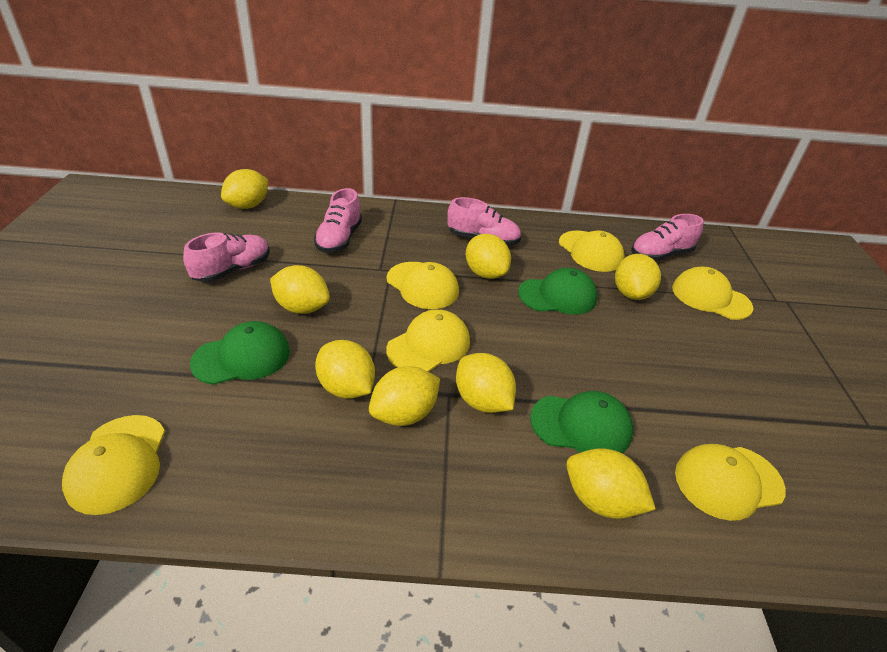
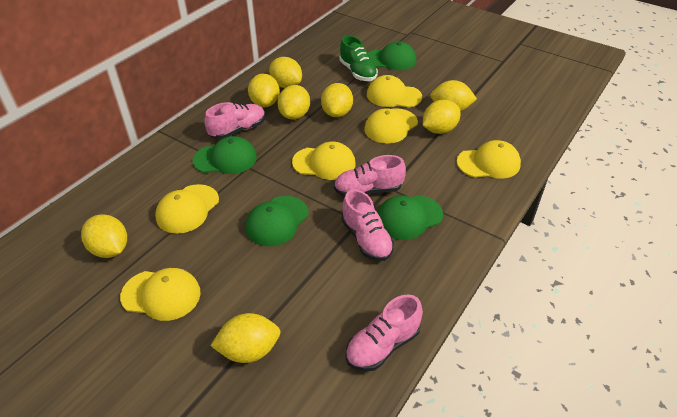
green cap: [190,321,290,385] [518,268,598,315] [530,391,633,453] = 3 -> [193,136,257,174] [245,196,308,246] [368,41,416,70] [377,195,443,240] = 4
green shoe: none = 0 -> [339,35,378,81] = 1

